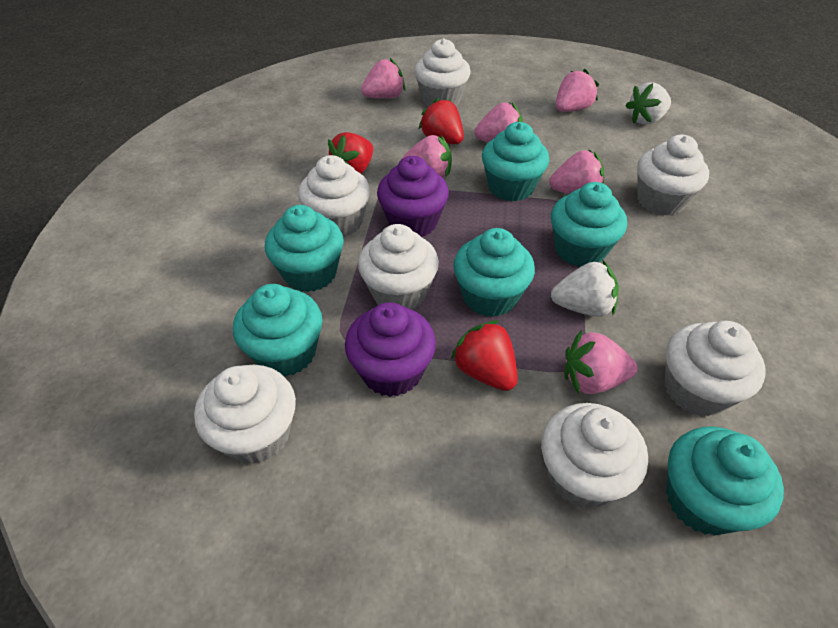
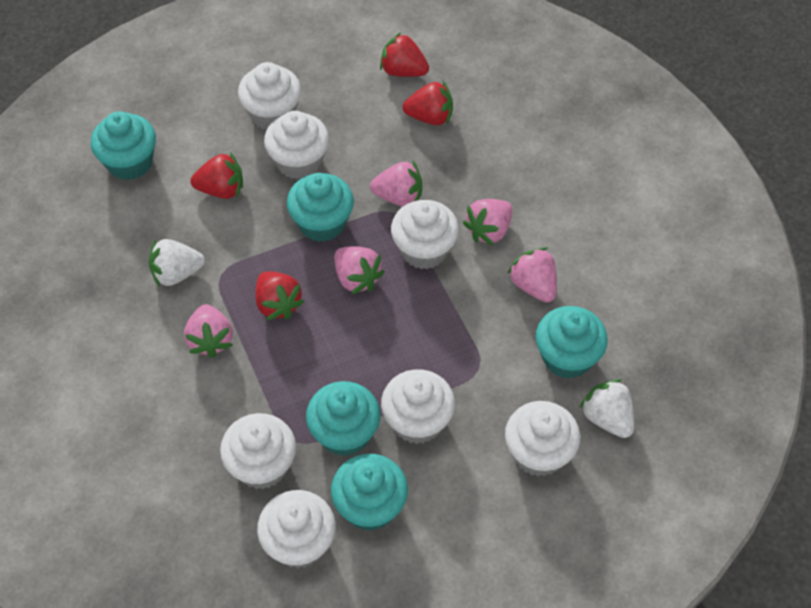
pink strawberry: [361,58,405,99] [401,135,452,178] [474,102,523,142] [549,149,604,194] [555,69,599,112] [564,330,637,394] = 6 -> [184,304,233,358] [334,246,385,295] [370,161,422,207] [463,199,513,246] [507,247,557,302] = 5
purple cupcake: [345,302,436,397] [377,156,449,237] = 2 -> none = 0
red strawberry: [328,132,373,174] [418,97,464,144] [451,320,518,391] = 3 -> [190,152,243,199] [255,271,305,320] [380,32,429,77] [402,81,453,125] = 4
turquoise cupcake: [233,284,323,377] [265,205,344,292] [453,228,535,317] [482,122,549,201] [551,182,627,267] [666,427,784,536] = 6 -> [91,111,156,180] [287,173,354,242] [306,381,381,456] [331,454,408,531] [536,306,608,379] = 5

